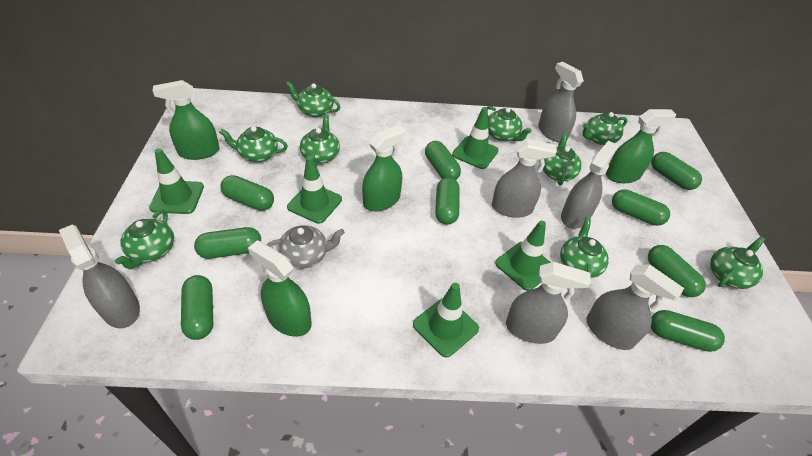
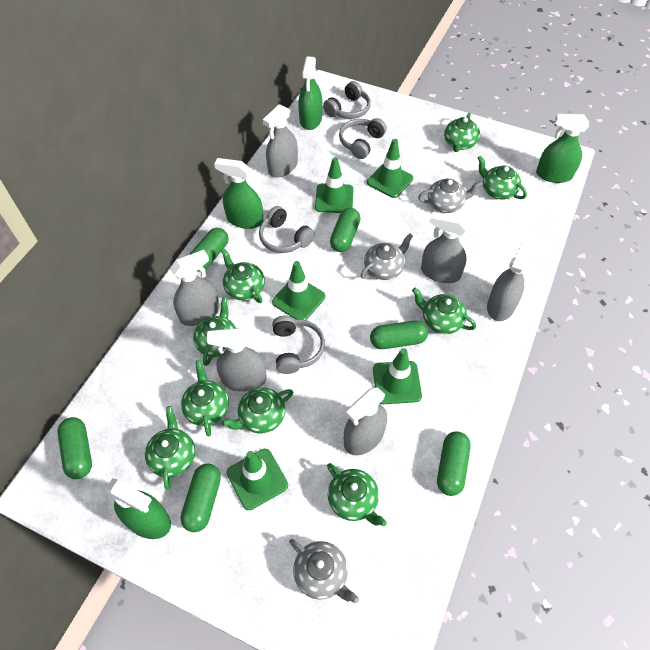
green capsule: [181,275,213,340] [194,227,261,259] [220,175,274,211] [425,141,461,180] [435,177,460,225] [612,189,670,226] [648,245,706,297] [651,152,702,190] [651,310,725,352] = 9 -> [58,417,92,479] [181,464,221,532] [189,228,228,271] [330,208,361,252] [370,320,428,349] [437,431,471,496] = 6
grey headphones: none = 0 -> [259,206,315,253] [272,316,325,374] [323,81,371,119] [339,118,387,159] = 4
grey teapot: [266,225,345,268] = 1 -> [289,539,359,603] [361,233,413,280] [418,179,482,213] = 3

